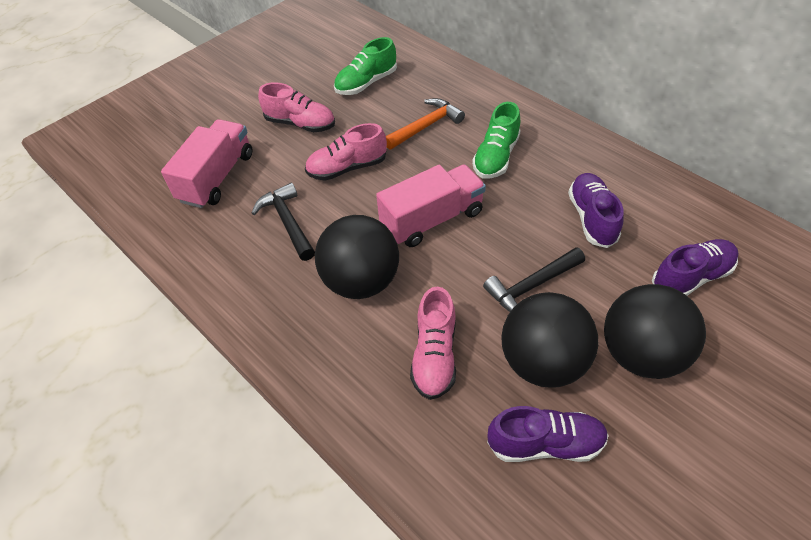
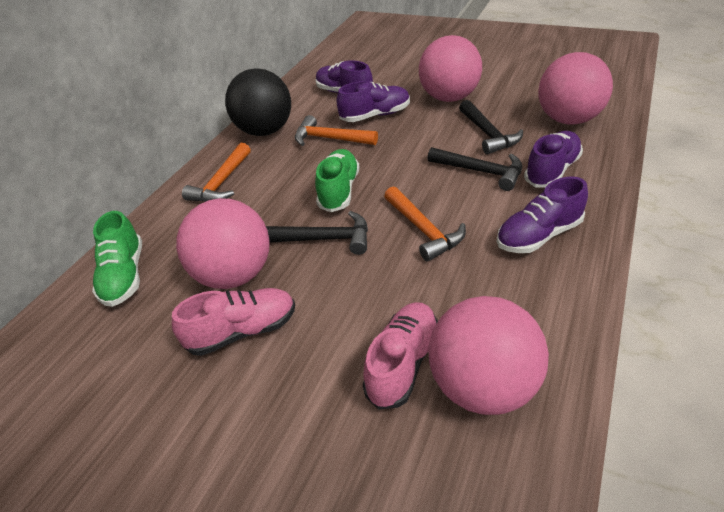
black ball: [315,215,399,299] [501,292,599,388] [604,284,706,379] = 3 -> [225,68,291,136] = 1
black hammer: [251,183,315,261] [483,247,585,312] = 2 -> [266,211,368,255] [427,147,522,191] [459,100,523,155] = 3
orange hammer: [386,98,465,150] = 1 -> [182,143,251,202] [295,115,378,146] [384,186,466,261] = 3
pink ball: none = 0 -> [176,198,270,289] [419,35,482,102] [428,296,549,415] [538,52,613,125] = 4
pink shoe: [258,82,335,132] [305,123,387,181] [410,287,456,400] = 3 -> [172,288,295,356] [363,302,438,410] = 2
pink truck: [161,119,252,208] [376,164,486,247] = 2 -> none = 0
purple shoe: [487,406,609,462] [568,173,624,248] [652,239,739,296] = 3 -> [315,60,373,93] [337,81,410,122] [497,176,588,253] [524,131,583,188] = 4

